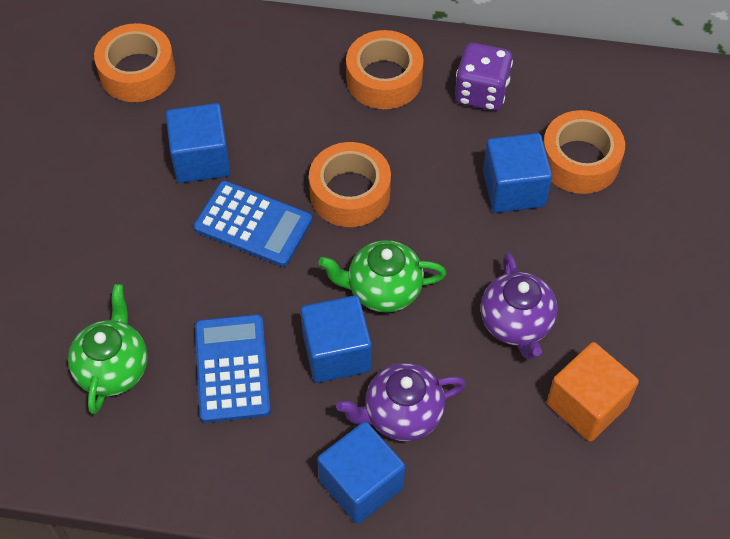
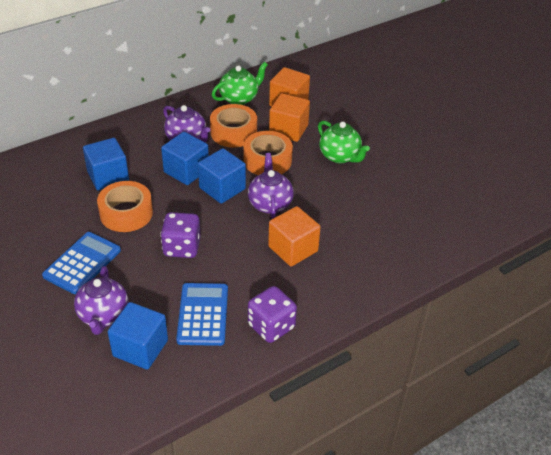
orange cube: [547,342,639,442] = 1 -> [268,206,321,266] [269,67,310,107] [269,93,310,142] = 3
orange tape: [94,23,175,102] [309,142,391,227] [346,30,424,109] [543,110,625,194] = 4 -> [97,181,153,232] [210,104,257,148] [243,131,293,175] = 3
purple dice: [455,43,513,111] = 1 -> [160,212,200,258] [248,286,297,343] = 2
purple teapot: [336,363,466,441] [480,252,558,360] = 2 -> [74,266,128,335] [163,105,210,143] [248,153,294,219] = 3

